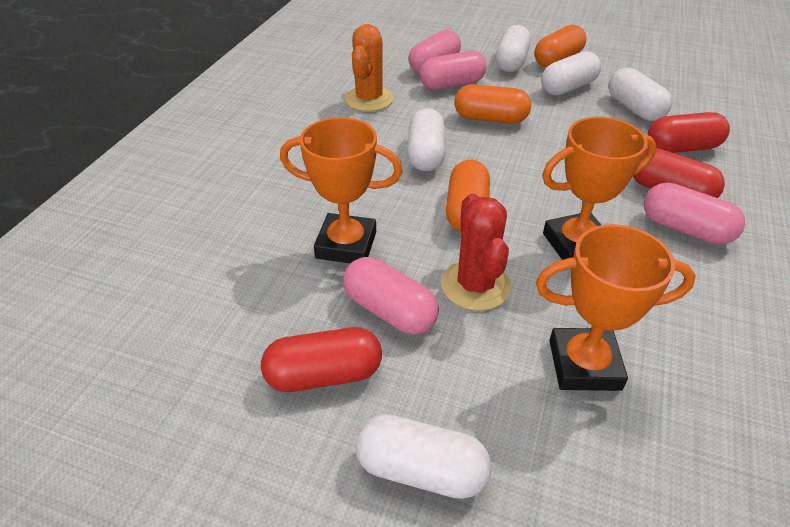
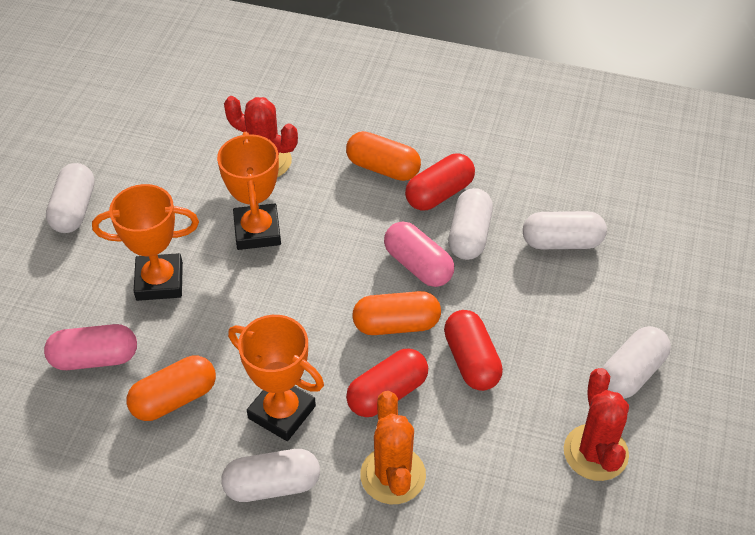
pink capsule: [343,257,439,334] [408,30,461,74] [420,51,486,90] [644,182,745,245] = 4 -> [44,324,137,370] [384,221,454,287] = 2
red cactus: [441,193,511,311] = 1 -> [224,96,298,177] [564,368,629,481] = 2

